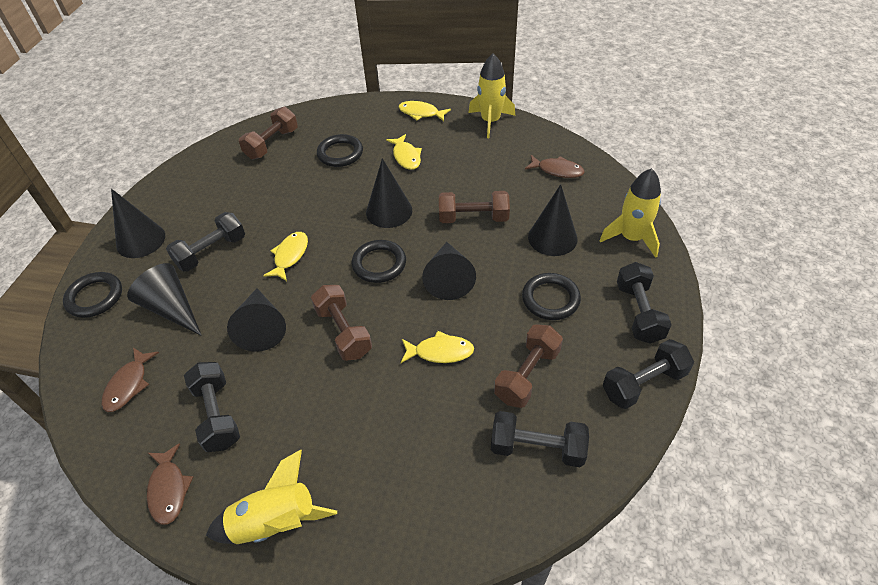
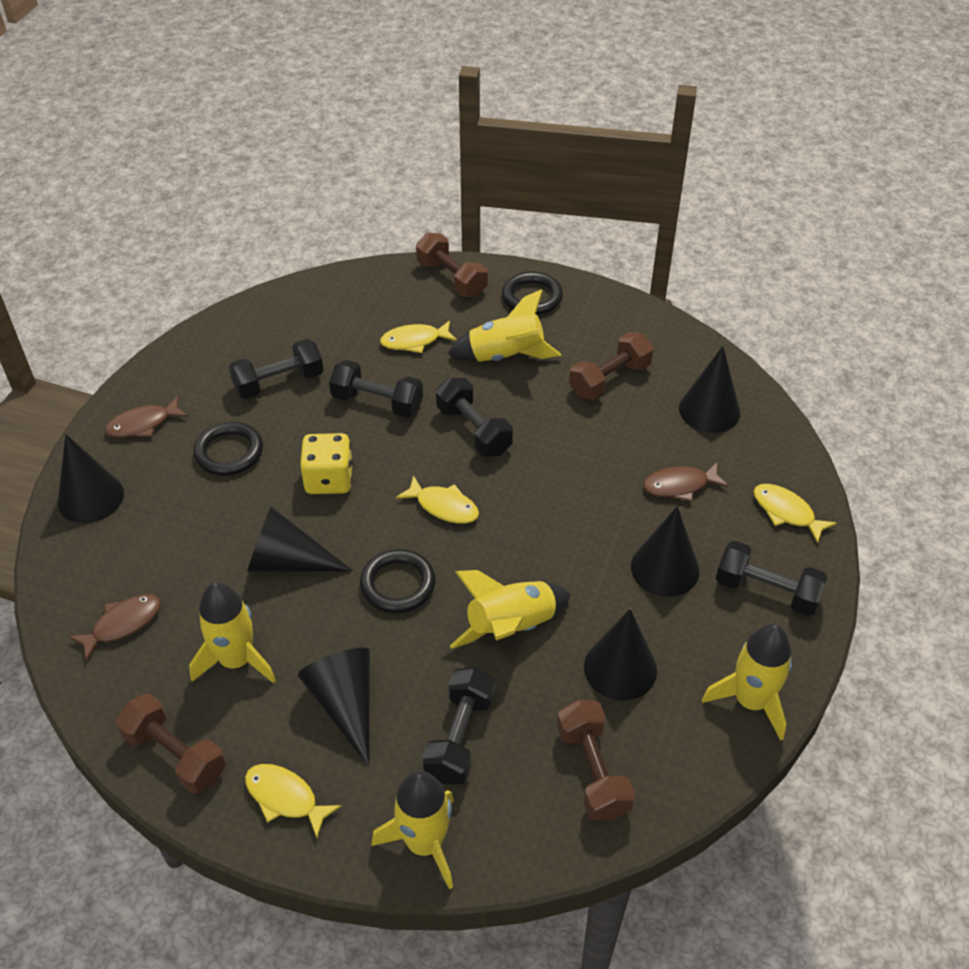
black ring: [63,272,122,318] [317,134,363,167] [352,240,406,283] [522,273,581,320] = 4 -> [193,422,263,476] [360,549,436,613] [502,272,563,315] = 3
yellow dice: none = 0 -> [300,433,353,494] = 1
yellow rocket: [206,450,337,544] [469,54,515,138] [599,168,661,258] = 3 -> [189,582,276,684] [372,771,454,890] [448,289,561,362] [450,570,571,649] [702,624,792,741] = 5

